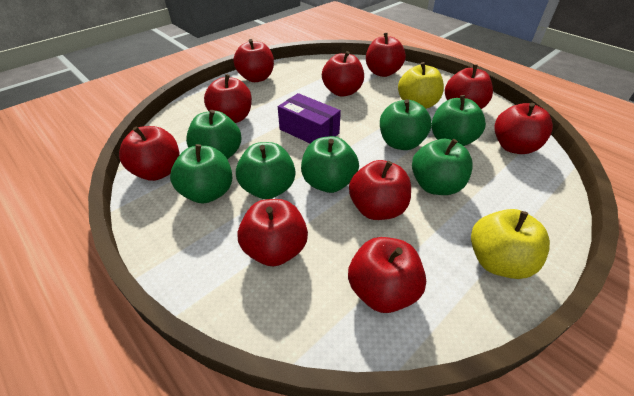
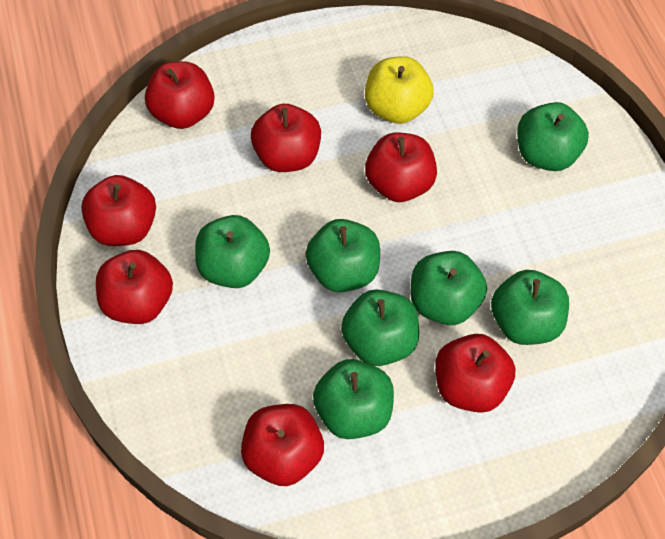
purple box: [278,93,341,144] = 1 -> none = 0
red apple: [119,126,180,181] [204,74,252,123] [233,39,274,82] [238,199,308,266] [322,51,364,97] [348,237,426,313] [349,160,411,220] [366,33,406,77] [445,65,493,109] [494,103,553,154] = 10 -> [81,175,156,246] [96,250,173,324] [145,61,215,129] [241,404,324,486] [251,104,321,172] [365,133,437,202] [435,334,515,413] = 7
yellow apple: [398,62,444,109] [471,209,550,279] = 2 -> [365,56,434,124] = 1

